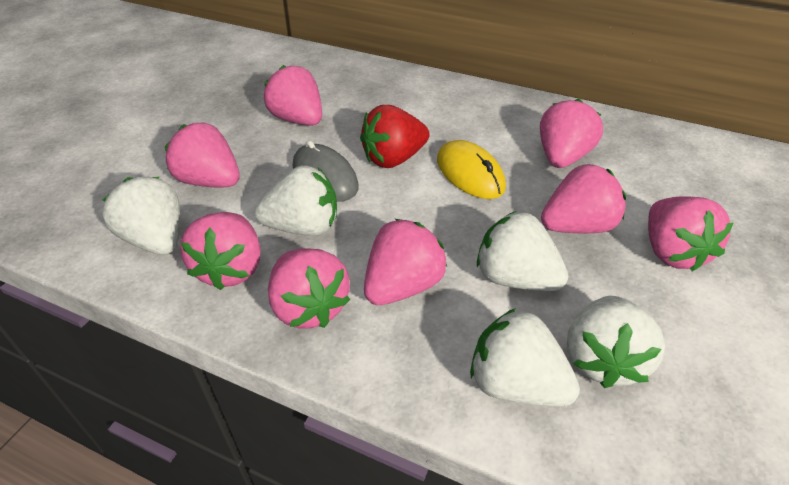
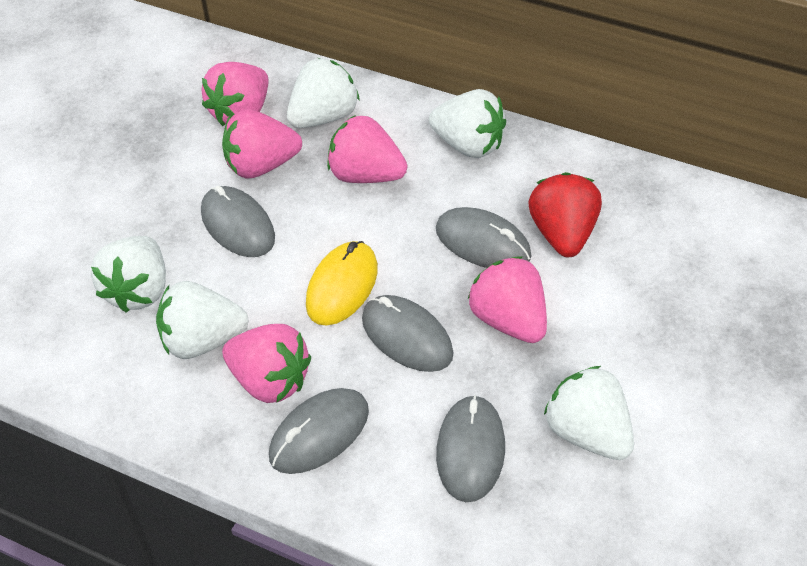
grey mouse: [293,140,359,201] = 1 -> [201,186,275,257] [269,388,369,474] [362,295,454,372] [436,207,532,268] [436,394,505,502] = 5
pink strawberry: [165,122,240,187] [180,212,260,290] [264,65,322,125] [268,248,350,329] [364,219,447,305] [540,99,603,168] [541,164,626,233] [648,196,733,272] = 8 -> [201,62,269,126] [222,109,302,178] [222,324,311,403] [327,115,407,183] [468,256,547,343] = 5

